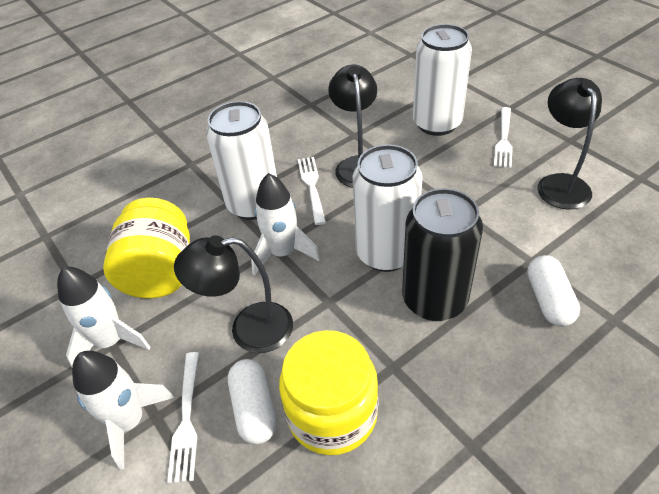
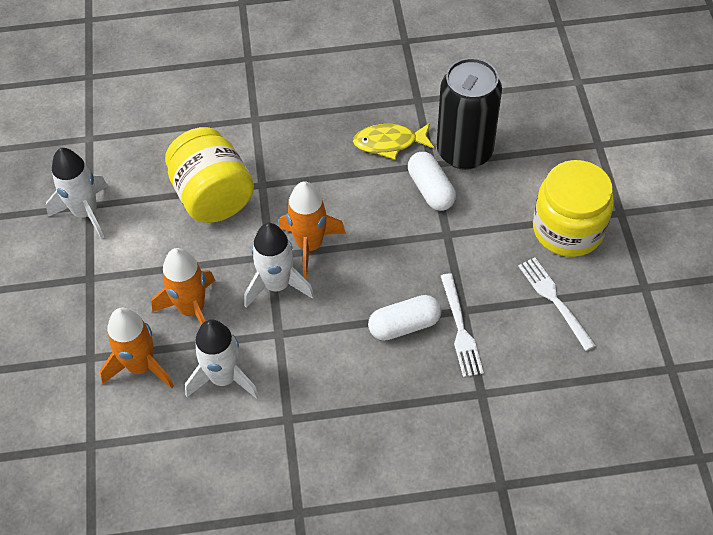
black lamp: [174,235,293,353] [329,65,377,188] [537,78,602,209] = 3 -> none = 0
orange rocket: none = 0 -> [100,308,174,389] [151,248,215,325] [279,181,346,278] = 3
white can: [206,101,277,220] [353,144,423,272] [413,24,472,136] = 3 -> none = 0
white fork: [167,352,199,483] [298,157,326,225] [494,107,513,168] = 3 -> [441,273,484,377] [518,258,596,351] = 2
yellow fish: none = 0 -> [353,123,434,160] = 1

